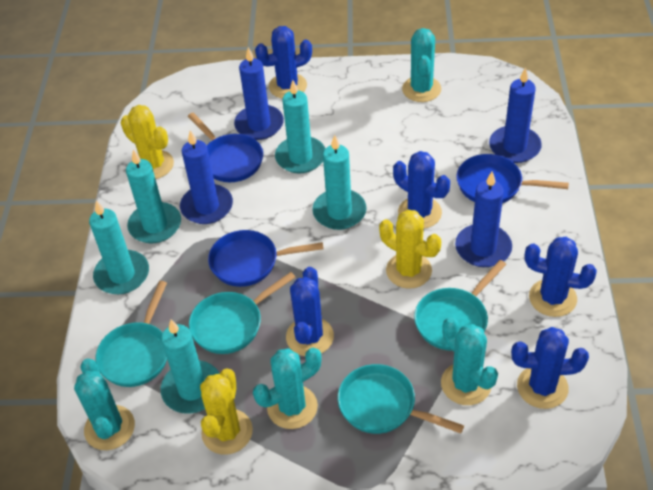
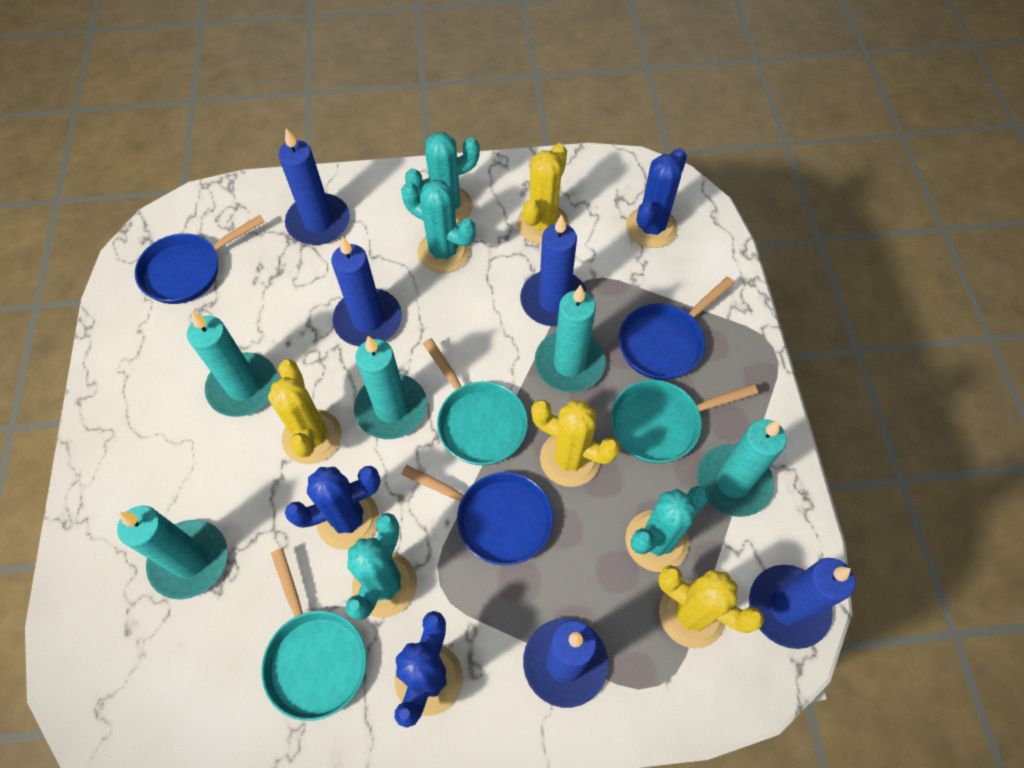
blue cactus: [255,26,312,99] [286,267,334,356] [393,151,450,229] [511,327,589,409] [525,237,597,317] = 5 -> [285,466,381,550] [395,611,463,728] [626,148,687,248] = 3
blue candle: [180,130,233,224] [234,47,284,140] [455,172,512,267] [489,68,542,163] = 4 -> [278,128,350,245] [331,236,402,346] [520,214,588,327] [523,618,608,708] [749,558,855,649] = 5
turquoise pan: [95,281,167,387] [189,272,296,354] [338,364,464,434] [414,260,506,351] = 4 -> [261,548,367,721] [423,338,528,465] [611,380,758,463] = 3
yellow cactus: [121,105,174,179] [200,368,253,455] [379,210,441,289] = 3 -> [268,359,342,464] [517,143,569,244] [531,400,620,487] [658,565,764,649] = 4

